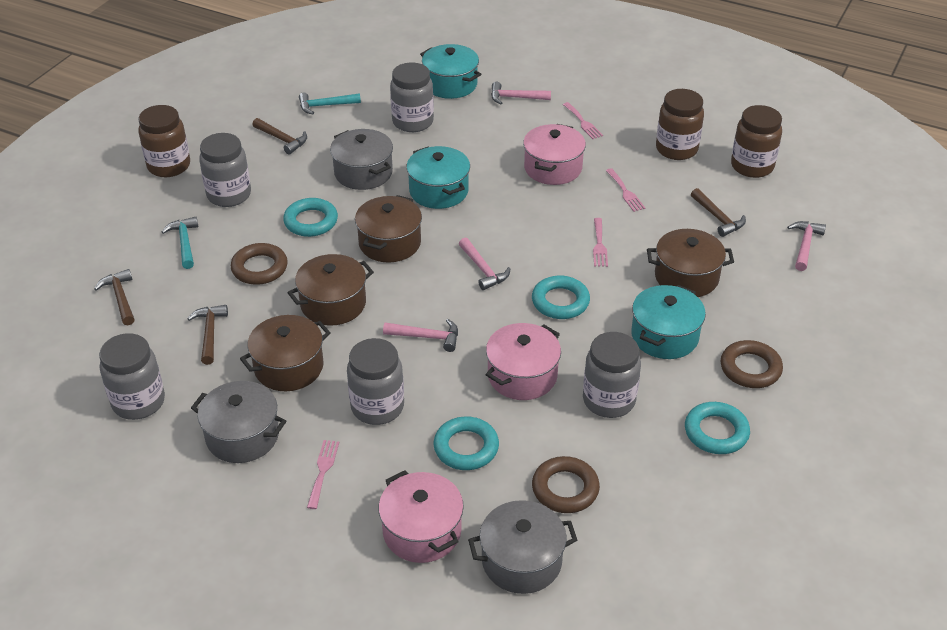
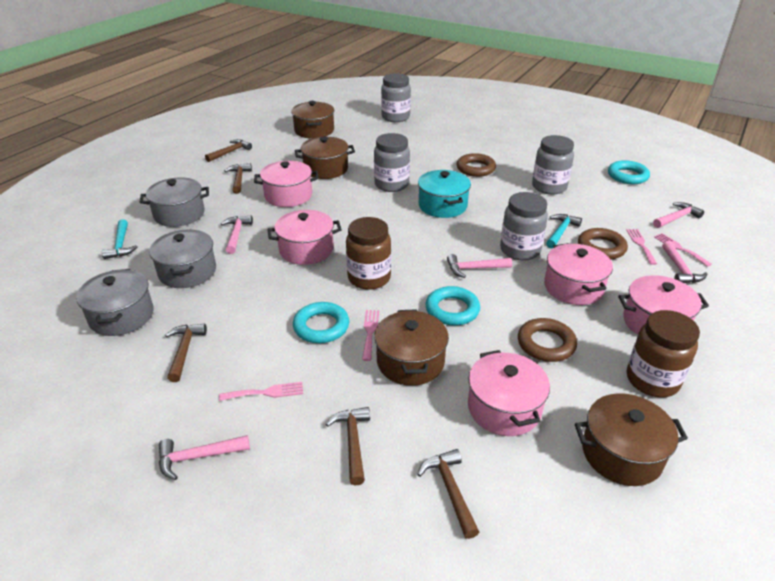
brown hammer: [94,269,135,325] [187,305,228,365] [252,118,307,155] [691,188,746,237] = 4 -> [165,324,207,382] [205,139,252,162] [224,163,252,194] [326,407,370,485] [417,449,479,539] = 5
brown jar: [138,105,190,177] [656,89,704,160] [731,105,782,178] = 3 -> [346,217,391,290] [627,310,700,398] = 2
grey jar: [99,333,165,420] [199,133,251,207] [347,338,404,425] [390,63,434,132] [583,332,641,418] = 5 -> [374,133,410,192] [381,73,411,122] [500,192,548,261] [532,135,574,195] = 4
pink hammer: [383,319,458,352] [459,238,511,290] [491,82,551,104] [787,221,826,271] = 4 -> [159,435,250,480] [221,215,253,254] [447,254,512,278] [653,202,704,228] [662,241,707,283] = 5
pink pot: [379,470,464,563] [486,323,561,400] [523,124,586,185] = 3 -> [254,161,318,207] [268,210,342,265] [468,350,550,436] [544,243,613,305] [618,275,709,335] = 5
turquoise pot: [406,146,470,209] [420,44,481,99] [631,285,706,359] = 3 -> [418,170,471,218] = 1
turquoise ring: [283,198,338,237] [433,417,499,470] [532,275,590,319] [685,402,750,454] = 4 -> [293,302,349,343] [426,286,480,326] [608,160,650,184] = 3

